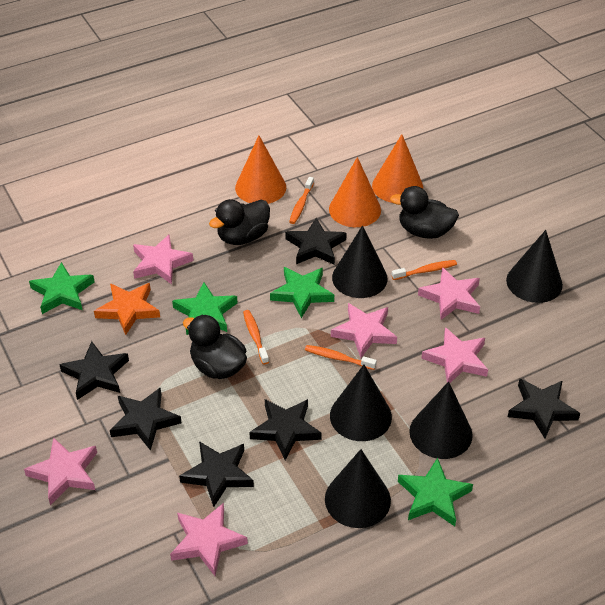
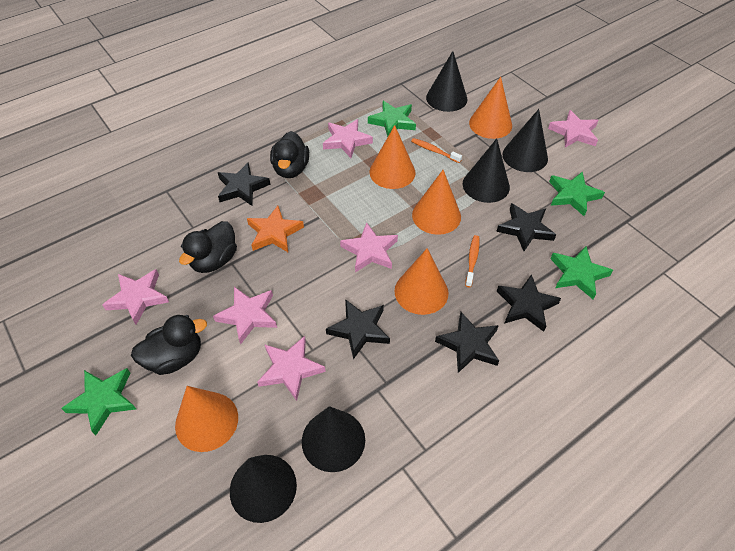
black star: [59,341,129,400] [110,388,182,451] [179,441,254,507] [249,399,322,460] [285,218,347,265] [508,379,580,439] = 6 -> [218,162,270,206] [326,299,390,359] [435,312,499,373] [496,203,556,251] [497,274,561,332] = 5
orange cone: [235,136,286,204] [329,157,381,227] [372,134,423,203] = 3 -> [175,386,238,452] [370,125,416,189] [394,248,448,315] [412,170,461,235] [469,77,512,139] = 5
orange toothbrush: [243,310,269,364] [289,177,314,224] [305,345,377,370] [392,260,457,280] = 4 -> [411,138,462,163] [465,235,479,287] = 2

